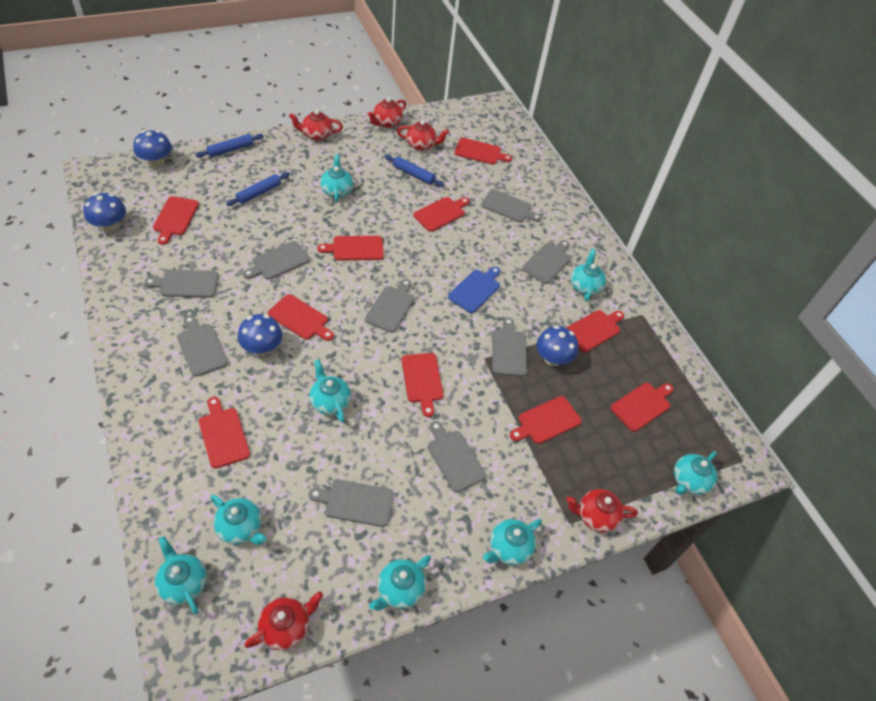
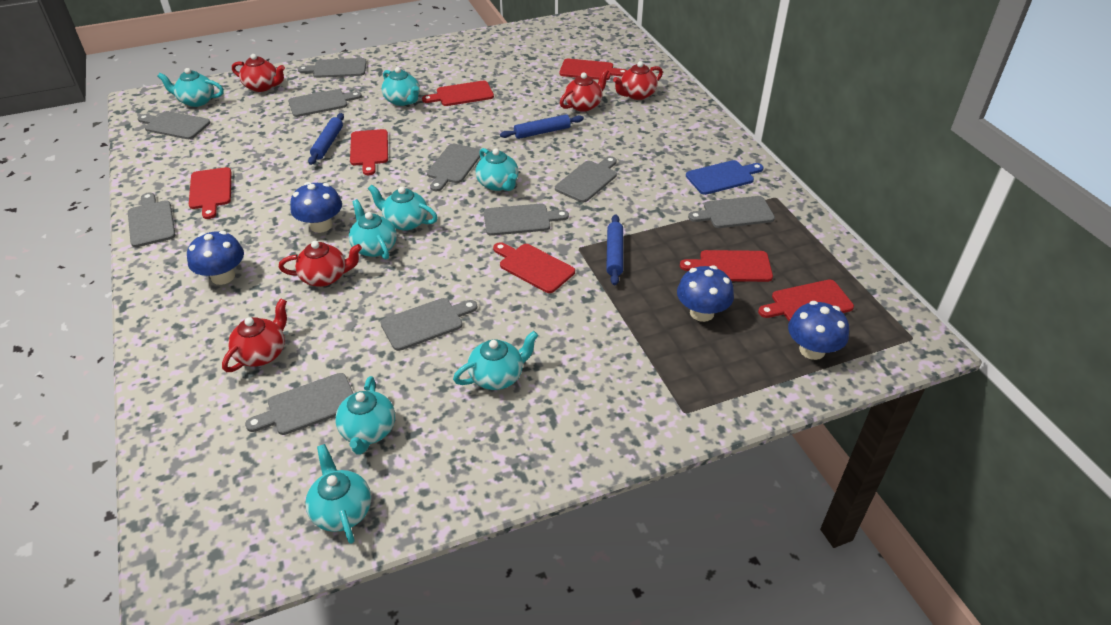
grey cutting board: [144,269,218,298] [177,316,228,377] [243,241,310,280] [309,480,394,527] [365,279,414,333] [427,421,486,492] [481,189,542,222] [492,318,527,377] [522,240,571,284] = 9 -> [128,192,176,247] [138,111,210,139] [245,373,354,435] [288,89,362,117] [298,58,367,78] [381,298,477,351] [427,144,480,192] [484,204,569,236] [555,156,617,203] [688,196,775,228] = 10
red cutting board: [153,196,199,245] [199,397,250,469] [268,294,334,341] [317,236,384,261] [402,353,443,417] [413,197,470,232] [454,138,512,165] [510,396,582,444] [566,310,624,352] [611,383,674,432] = 10 -> [189,167,232,219] [350,129,388,175] [422,81,494,106] [493,242,575,293] [560,59,627,80] [680,250,773,282] [758,280,854,321] = 7

